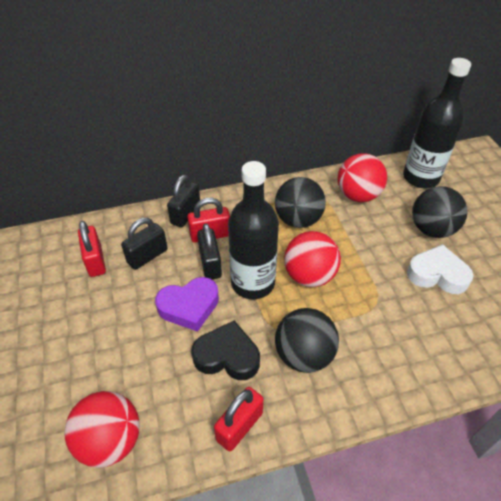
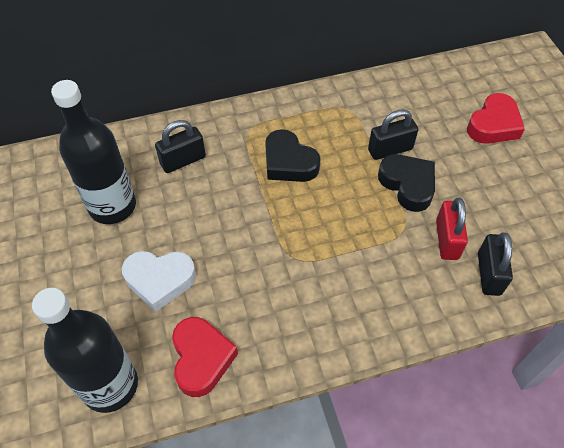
black ball: [275,177,326,228] [275,308,339,373] [412,186,468,238] = 3 -> none = 0
black heart: [191,321,260,380] = 1 -> [265,129,320,182] [378,154,435,212] = 2
purple heart: [155,277,219,332] = 1 -> none = 0
red ball: [64,391,140,468] [284,231,341,287] [338,153,387,202] = 3 -> none = 0
red heart: none = 0 -> [172,317,238,397] [467,93,525,144] = 2
red padlock: [78,221,106,277] [187,198,230,243] [214,387,264,451] = 3 -> [436,198,468,260] = 1

